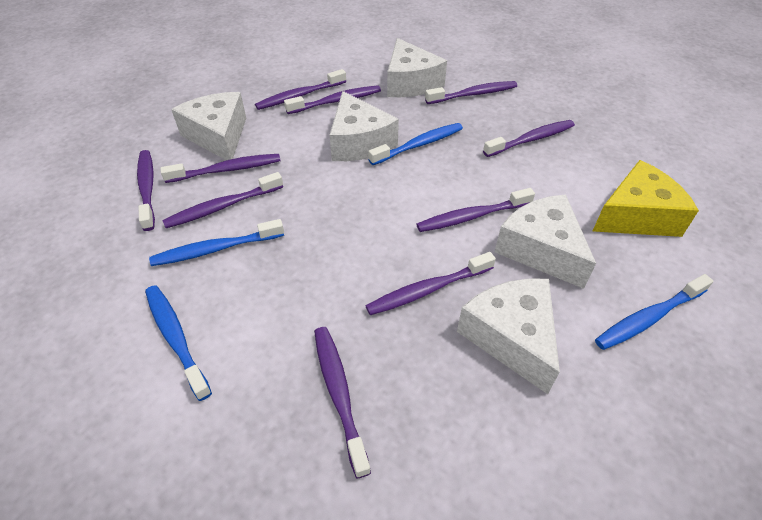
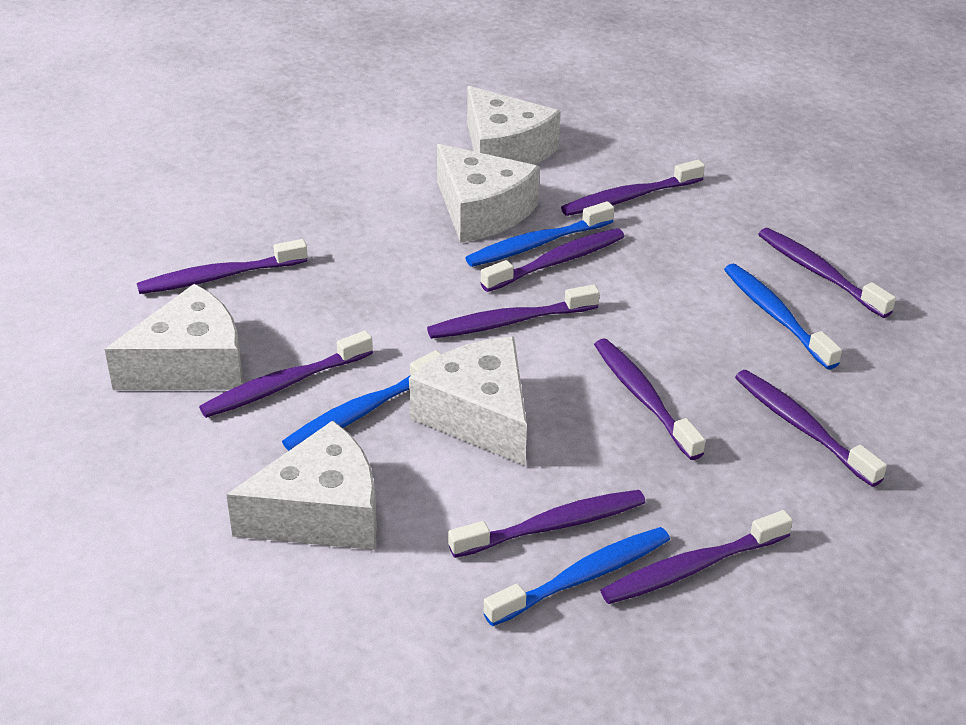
yellow cheese: [593,160,699,237] = 1 -> none = 0

